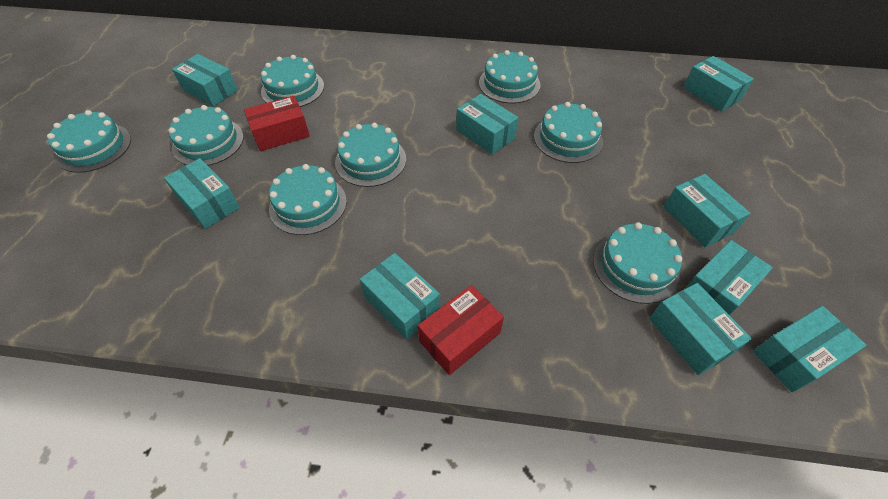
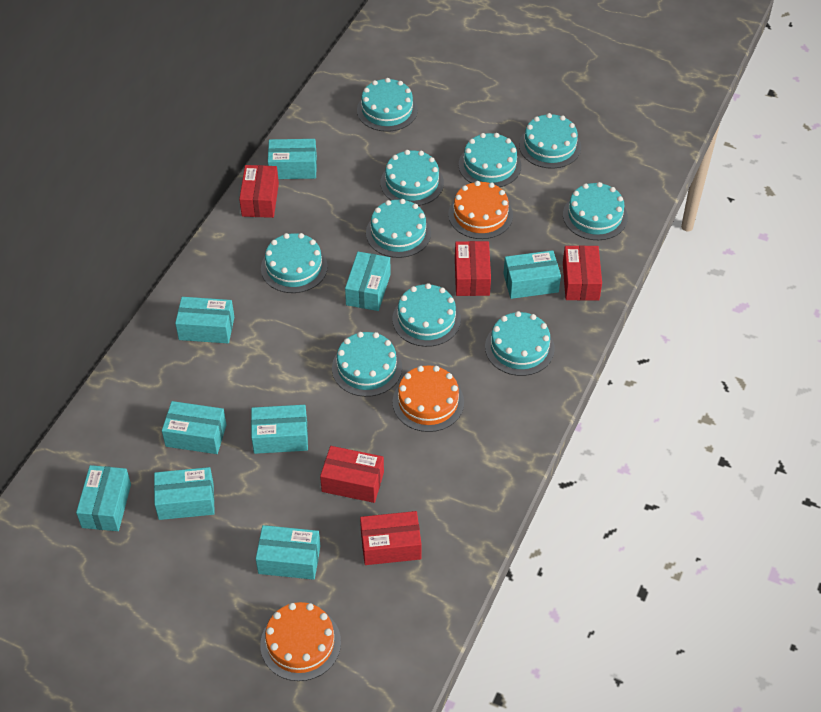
orange cake: none = 0 -> [260,602,341,681] [393,365,464,432] [448,181,513,239] = 3
red box: [244,96,310,151] [418,285,504,375] = 2 -> [239,165,279,218] [320,446,384,503] [360,511,422,565] [455,241,491,296] [563,245,602,301] = 5
turquoise cake: [47,110,131,173] [168,105,244,166] [261,55,324,107] [269,164,347,235] [335,123,406,187] [479,50,541,103] [534,102,603,163] [593,222,682,304] = 8 -> [261,233,328,293] [332,332,402,397] [357,78,418,132] [366,199,431,258] [380,150,444,206] [392,283,461,347] [459,133,521,187] [485,311,555,376] [519,113,581,169] [563,182,628,240] = 10

